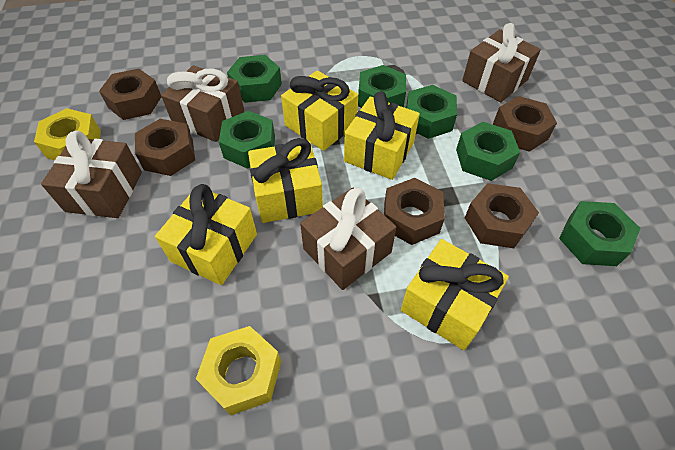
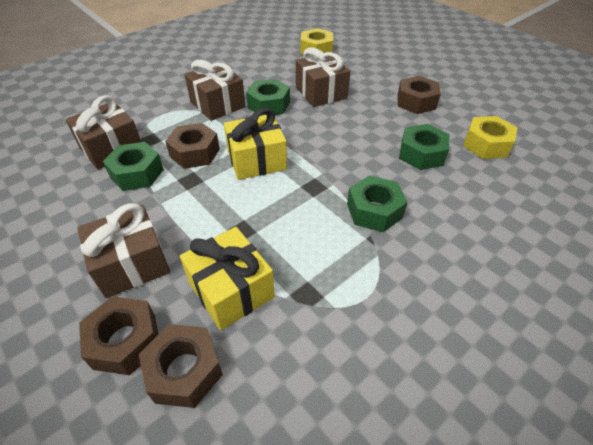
brown nut: [99,69,161,120] [135,119,195,176] [384,178,445,245] [465,183,539,248] [493,96,557,152] = 5 -> [79,296,159,375] [139,324,223,408] [165,123,220,169] [397,76,441,114] = 4
green nut: [219,111,275,169] [227,55,282,103] [358,65,406,108] [406,85,457,139] [456,122,520,181] [559,201,640,266] = 6 -> [103,142,164,191] [246,79,290,116] [347,176,407,232] [399,124,449,170] = 4
yellow gift: [155,184,257,285] [248,138,323,223] [281,70,358,151] [344,91,420,180] [401,239,509,350] = 5 -> [180,227,275,330] [224,108,287,180] = 2

